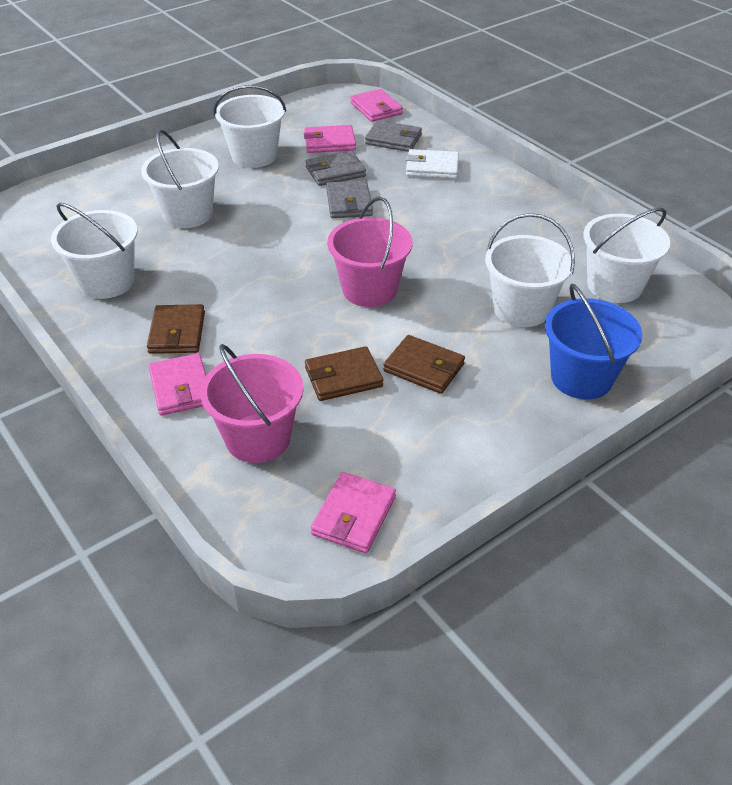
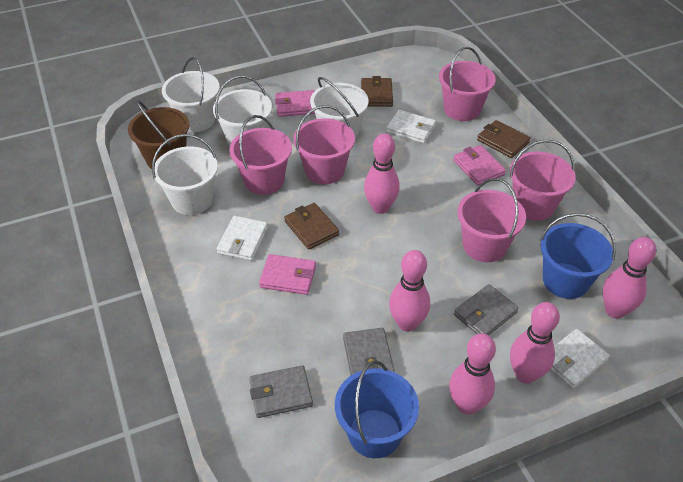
blue bucket: [545,284,642,400] = 1 -> [335,361,419,458] [540,213,616,299] = 2
brown bucket: none = 0 -> [128,100,189,169] = 1
pink bowling pin: none = 0 -> [364,133,400,214] [389,250,430,332] [449,333,496,415] [510,302,560,384] [603,237,656,319] = 5
pink bucket: [200,344,304,463] [327,197,412,307] = 2 -> [229,115,292,195] [293,105,355,184] [439,47,496,121] [458,178,526,262] [510,140,576,221] = 5
pink wallet: [149,353,206,416] [304,125,356,153] [311,472,396,553] [350,89,403,122] = 4 -> [259,254,316,295] [275,90,315,117] [453,145,506,186] = 3
white bucket: [51,203,138,299] [141,130,219,228] [214,85,286,168] [485,213,575,327] [583,208,670,303] = 5 -> [152,134,218,215] [162,57,220,132] [213,76,272,146] [310,77,368,139] = 4
white wallet: [406,149,459,179] = 1 -> [217,216,268,261] [386,110,436,144] [550,329,610,389] = 3

